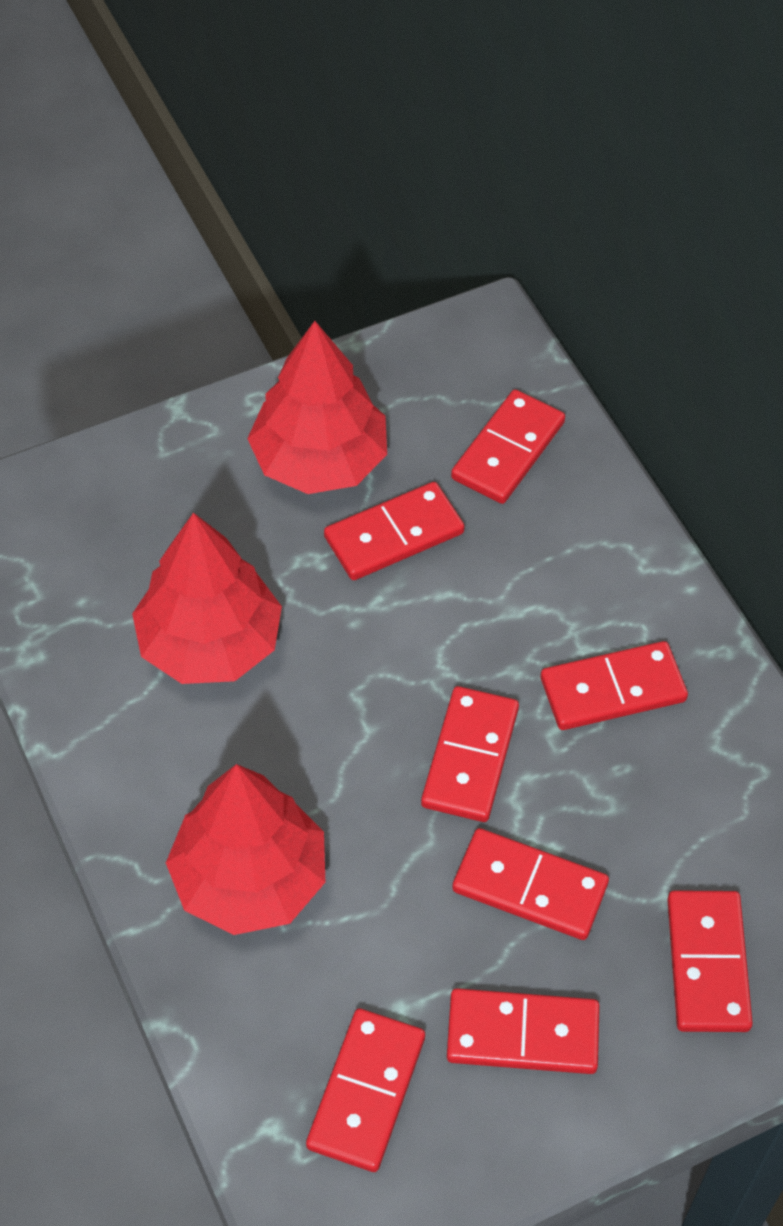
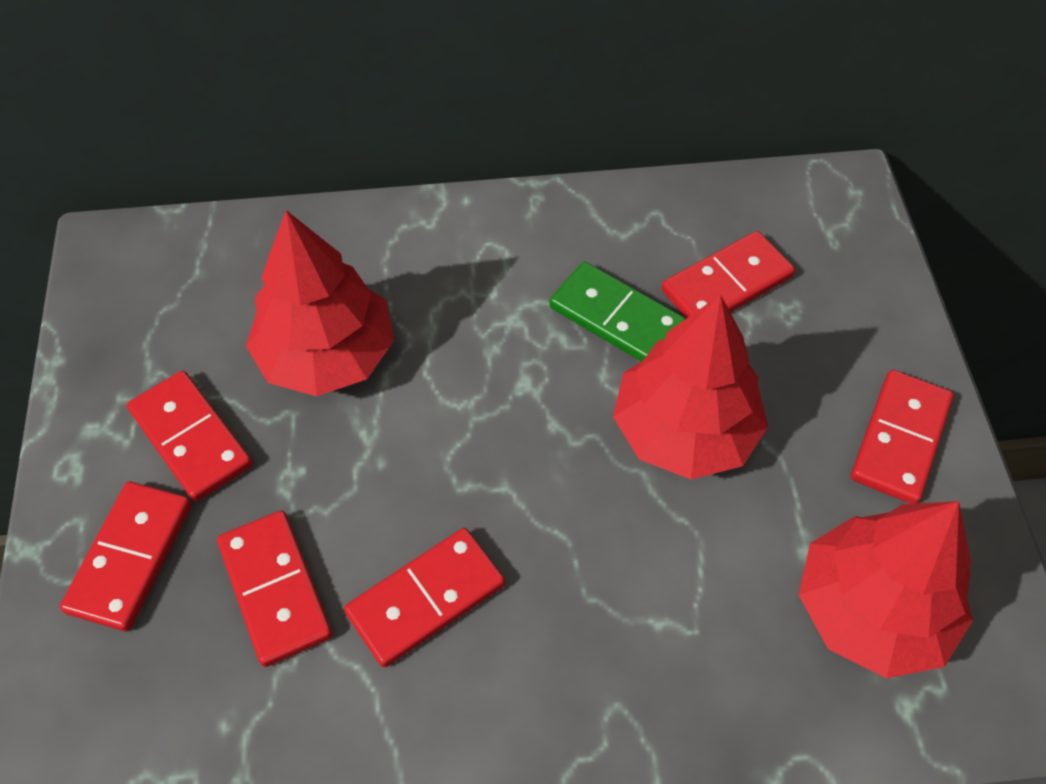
green domino: none = 0 -> [549,262,686,361] = 1
red domino: [306,1008,425,1172] [324,482,465,580] [421,686,519,822] [447,988,600,1074] [451,389,565,504] [452,828,609,940] [541,641,688,730] [667,890,753,1032] = 8 -> [60,481,192,631] [127,371,253,502] [217,510,333,667] [344,528,505,668] [662,231,795,318] [851,370,953,504] = 6

